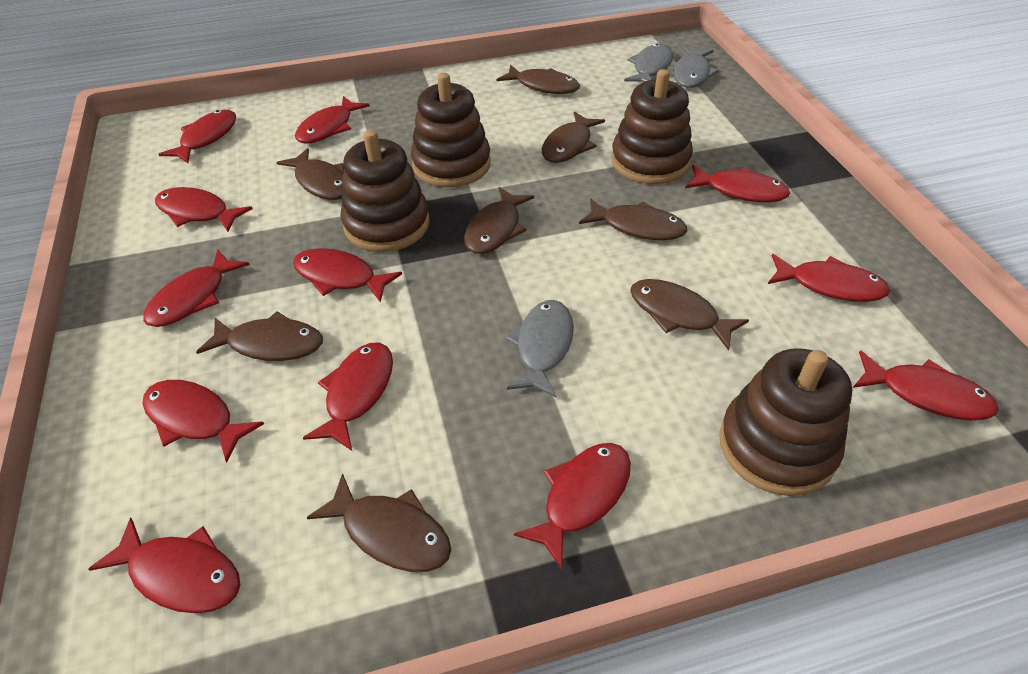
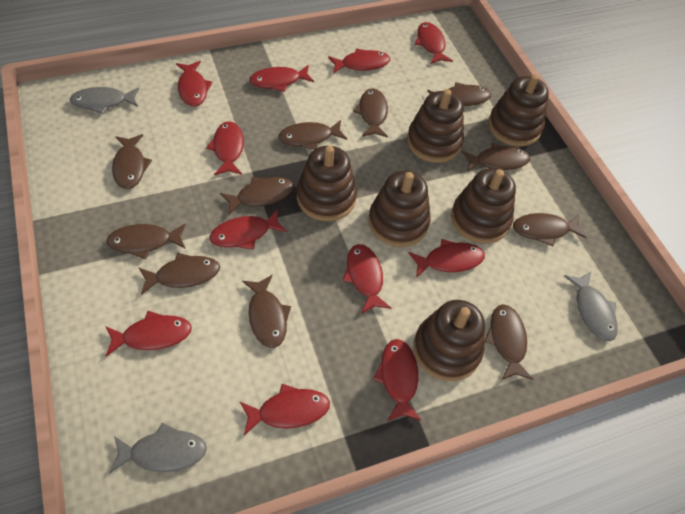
brown fish: [196,311,323,361] [276,148,345,200] [306,473,451,572] [464,187,534,254] [497,65,580,94] [542,111,605,163] [579,198,688,240] [630,279,749,351] = 8 -> [106,224,186,260] [112,134,152,189] [139,253,220,295] [220,177,294,215] [242,274,291,348] [278,120,347,150] [353,88,388,138] [427,82,491,106] [462,143,530,171] [485,304,533,380] [513,213,587,246] = 11
brown stacking toy: [340,130,430,252] [411,73,491,187] [611,69,693,184] [720,348,852,496] = 4 -> [297,146,357,221] [368,171,431,247] [407,89,464,163] [413,300,485,381] [451,168,516,244] [488,74,549,146] = 6
red fish: [89,517,240,613] [142,380,264,463] [143,249,250,327] [155,187,253,232] [159,110,236,163] [293,248,402,303] [295,96,370,144] [303,343,393,451] [514,443,631,569] [685,165,790,202] [768,254,890,302] [853,351,999,420] = 12 -> [105,311,192,357] [176,61,213,107] [206,121,244,175] [210,209,287,250] [240,384,330,435] [249,65,314,92] [328,48,390,74] [343,244,391,314] [373,339,421,421] [408,239,485,278] [415,22,453,64] = 11

